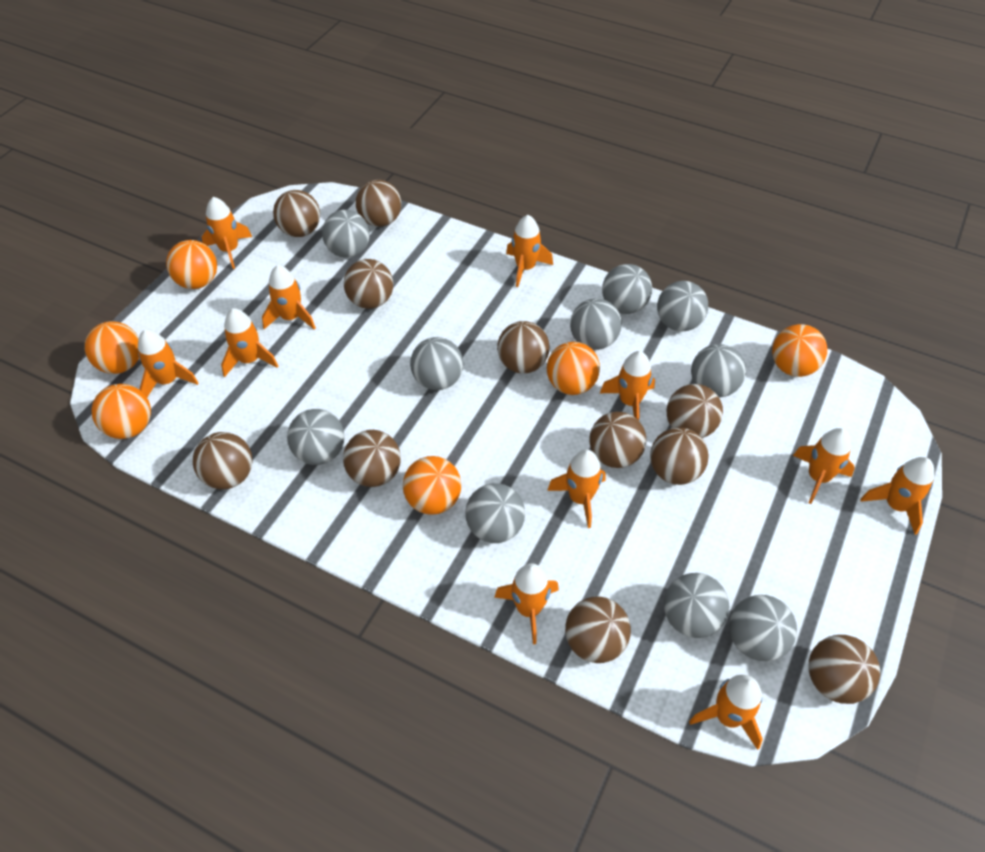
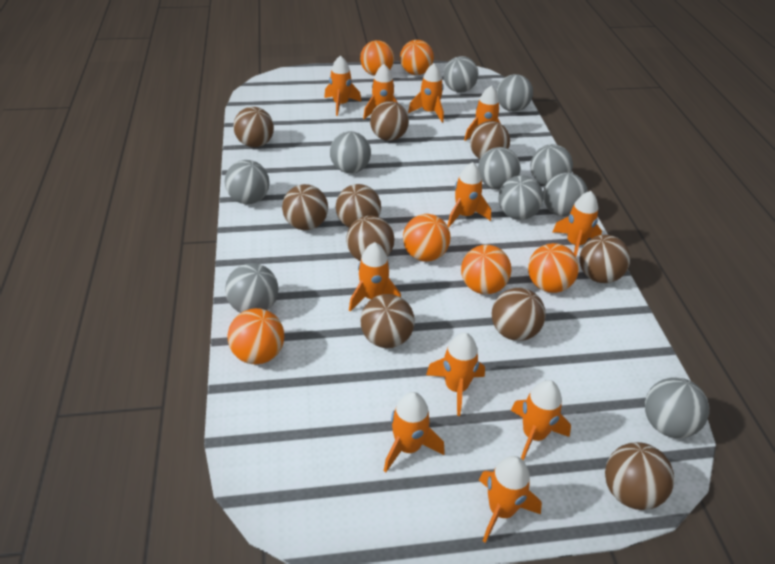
brown ball: [193,432,252,489] [273,190,320,237] [343,430,401,487] [344,259,393,309] [356,180,401,227] [497,321,550,373] [565,597,631,663] [589,412,646,468] [650,427,709,485] [667,384,723,438] [809,635,880,704] = 11 -> [233,107,274,147] [282,184,328,230] [336,184,381,228] [346,216,394,261] [361,294,415,348] [370,101,409,141] [470,121,510,159] [492,288,546,341] [580,235,630,283] [605,442,674,510] = 10

